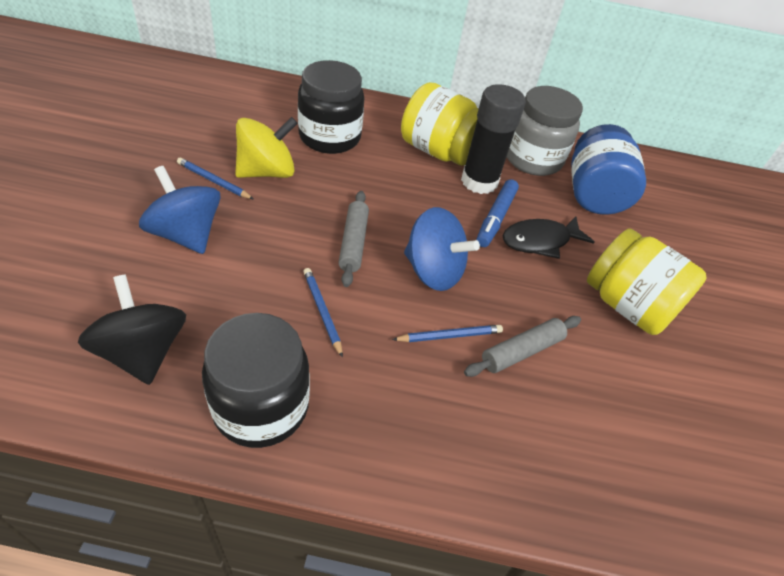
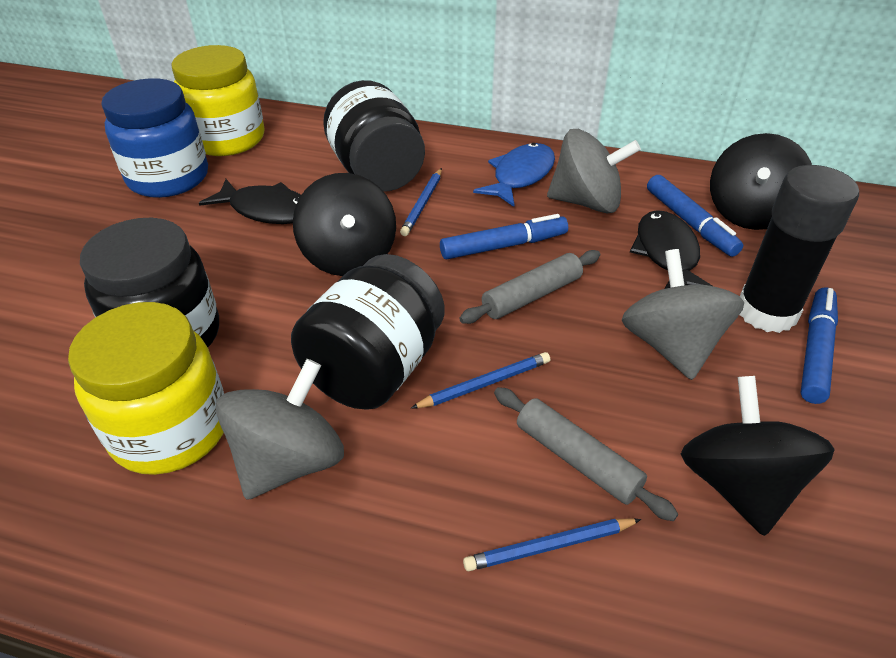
black fish: [503,216,595,259] = 1 -> [199,179,301,224] [630,210,712,289] = 2
black jar: [202,313,310,448] [298,60,364,154] = 2 -> [80,218,219,347] [291,254,445,410] [323,80,425,191] = 3
black spinning top: [78,274,186,385] = 1 -> [293,173,396,276] [681,376,834,536] [710,133,812,230] = 3
blue fish: none = 0 -> [473,143,555,207] = 1
blue marker: [476,179,519,247] = 1 -> [440,214,568,259] [647,175,743,257] [801,287,838,404] = 3
blue spinning top: [139,166,221,254] [404,207,480,291] = 2 -> none = 0
grey jar: [507,86,583,176] = 1 -> none = 0
grey spinning top: none = 0 -> [216,359,344,500] [547,129,641,213] [622,249,744,380] = 3
yellow spinning top: [235,117,298,178] = 1 -> none = 0

